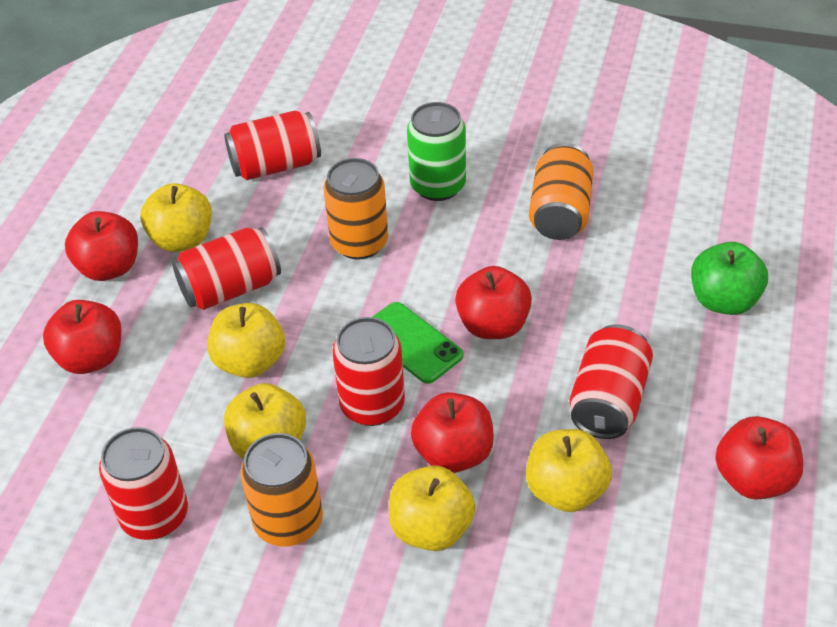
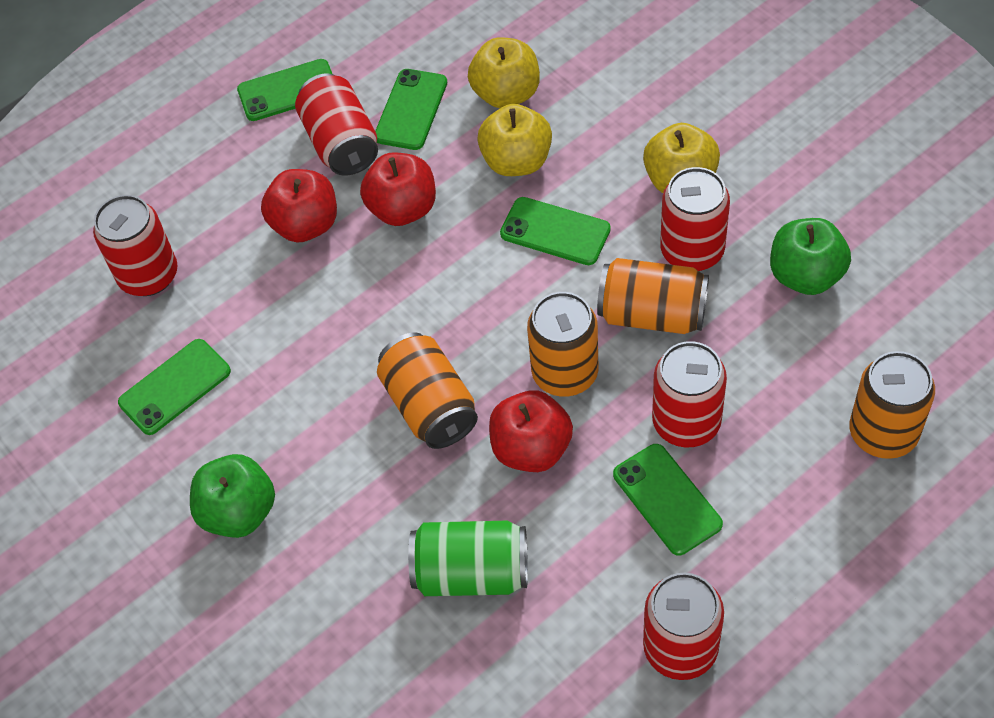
green apple: [691,242,768,315] = 1 -> [190,454,275,538] [770,218,851,295] = 2
green phone: [373,302,463,384] = 1 -> [118,339,231,435] [237,59,332,121] [375,69,447,150] [500,197,611,265] [613,444,723,555] = 5
orange can: [240,433,323,547] [323,158,388,260] [529,143,594,240] = 3 -> [377,332,478,449] [527,292,598,397] [597,258,709,334] [849,351,935,459] = 4
red apple: [43,300,122,374] [65,211,138,281] [411,392,494,473] [455,266,532,339] [715,416,803,500] = 5 -> [261,169,337,243] [360,153,436,226] [489,390,573,472] = 3
yellow apple: [140,183,212,252] [207,303,285,378] [224,383,306,459] [389,465,475,551] [526,429,612,512] = 5 -> [468,37,540,108] [477,104,552,176] [643,123,720,193] = 3

